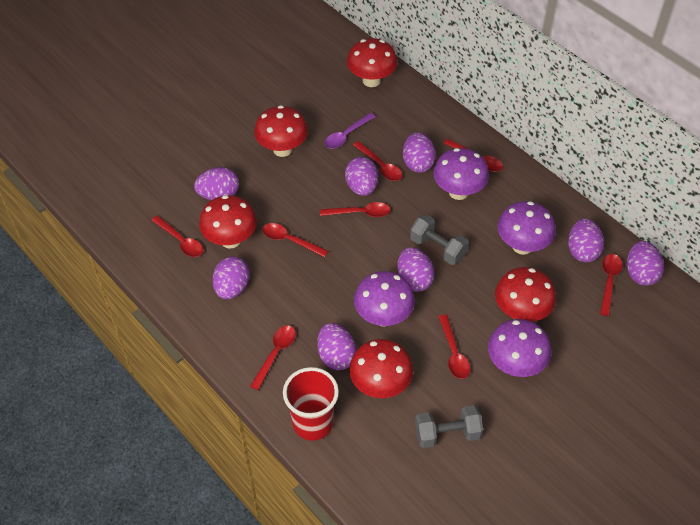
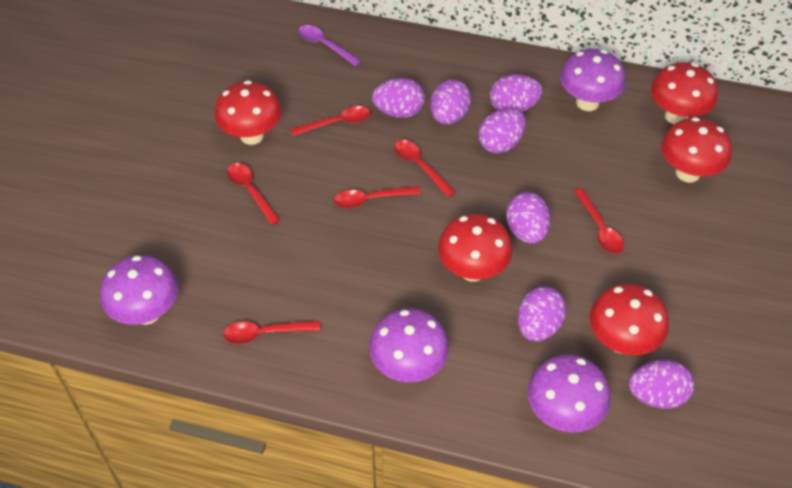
grey dumbbell: [410,215,469,265] [415,405,483,448] = 2 -> none = 0
purple egg: [194,167,239,200] [212,256,250,299] [317,323,357,370] [345,157,378,196] [397,247,435,292] [403,132,436,173] [568,219,604,262] [627,241,664,286] = 8 -> [372,78,425,118] [430,79,471,125] [478,108,526,154] [490,74,542,112] [506,192,551,244] [517,287,567,342] [629,360,695,409] = 7
red cup: [283,367,339,441] = 1 -> none = 0
red spoon: [151,216,203,257] [250,325,296,390] [262,223,328,257] [320,202,391,217] [353,141,402,181] [438,314,470,379] [443,139,503,172] [600,254,622,316] = 8 -> [223,321,320,344] [227,163,280,225] [290,106,371,136] [334,186,421,209] [394,140,456,197] [574,188,624,254] = 6

